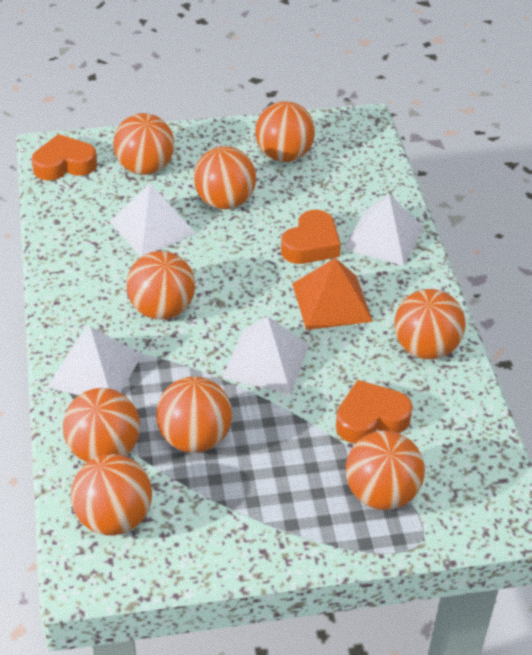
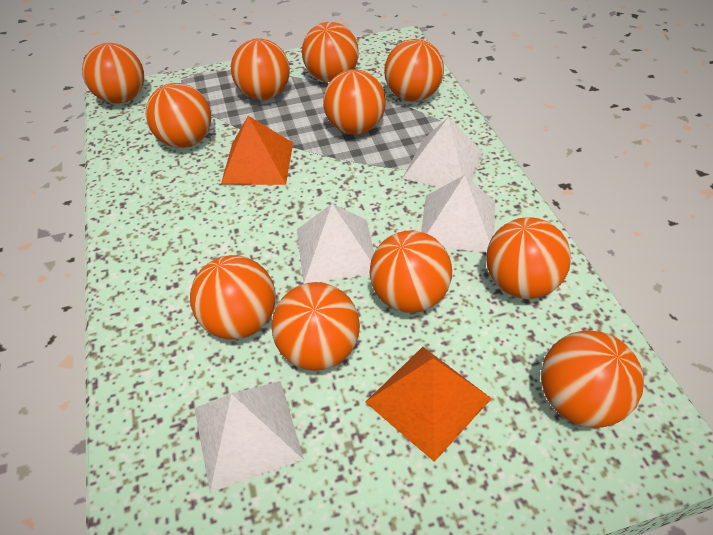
orange ball: [63,388,140,462] [71,454,152,536] [113,113,174,175] [126,251,195,320] [156,377,232,453] [194,146,256,209] [255,101,315,162] [346,431,425,510] [394,289,465,359] = 9 -> [82,43,144,104] [146,83,211,148] [190,255,276,340] [231,38,290,100] [272,282,360,371] [302,22,359,82] [323,69,386,135] [369,230,452,313] [384,39,444,101] [486,217,571,299] [541,330,644,428] = 11
orange heart: [32,134,97,180] [281,210,341,264] [336,380,413,444] = 3 -> none = 0
orange pyramid: [292,258,373,330] = 1 -> [221,116,293,185] [365,347,492,462] = 2

